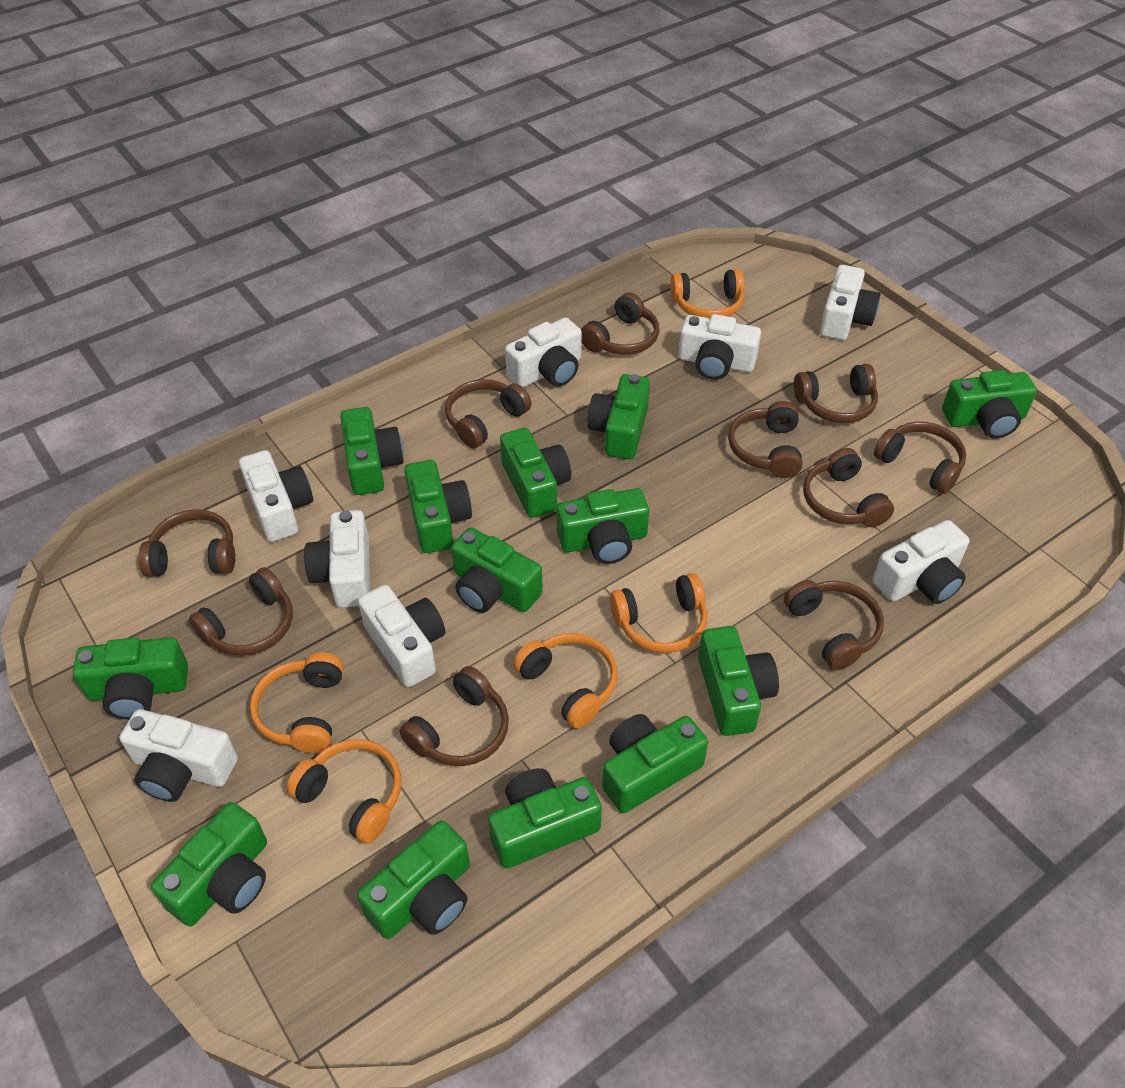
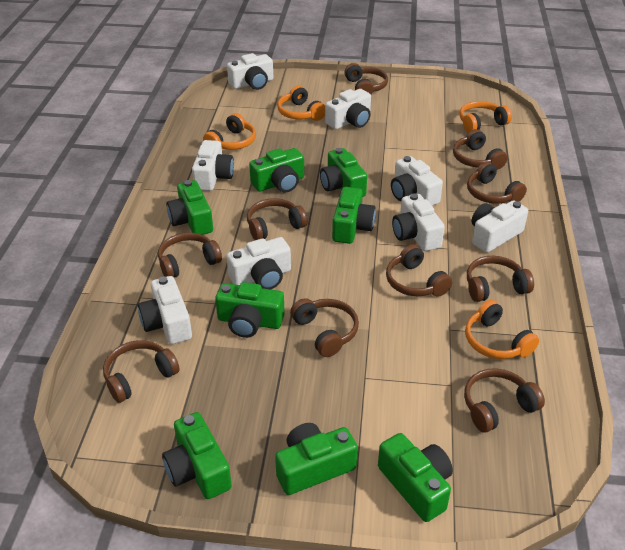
green camera: [73,637,188,720] [151,802,267,927] [340,407,404,495] [357,820,470,939] [404,460,472,553] [451,528,543,613] [488,768,602,869] [500,428,571,518] [557,488,649,564] [587,374,650,459] [602,714,708,813] [698,626,779,736] [942,370,1037,439] = 13 -> [162,412,232,499] [166,180,213,235] [215,282,285,338] [249,148,304,193] [275,423,358,495] [320,148,367,197] [332,187,376,244] [378,433,453,522] = 8
orange headphones: [250,652,344,753] [287,739,401,844] [513,633,618,729] [610,573,707,653] [670,269,744,318] = 5 -> [203,113,256,150] [277,86,325,121] [459,101,512,133] [465,300,539,359] = 4

